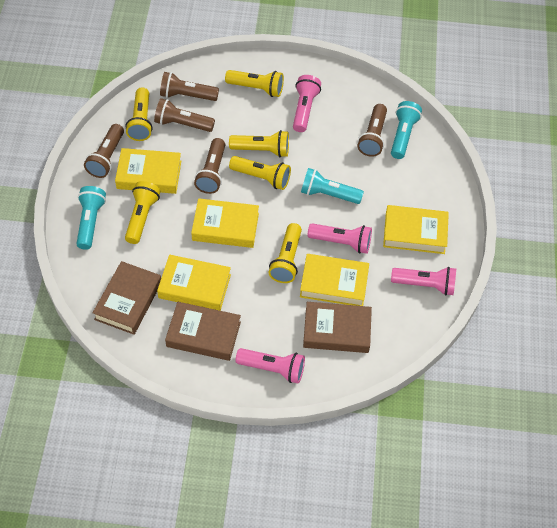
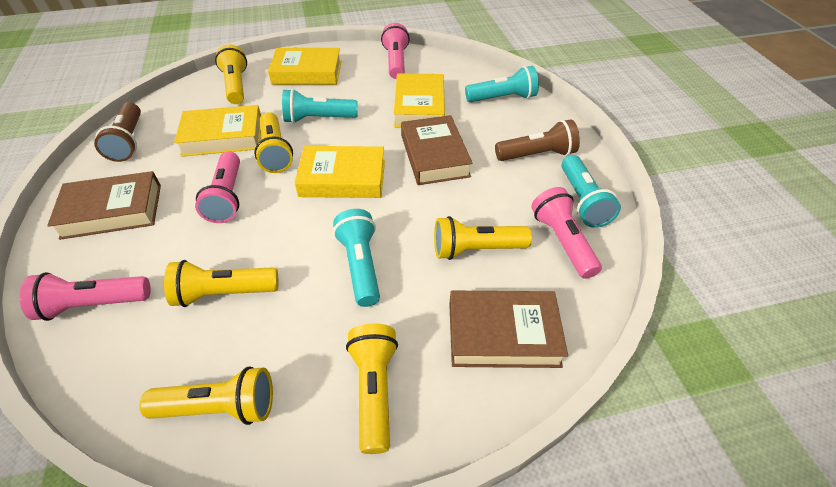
brown flashlight: [84,124,124,178] [154,98,215,132] [160,72,219,101] [194,138,225,194] [357,104,387,157] = 5 -> [94,102,141,162] [495,119,580,161] = 2
turquoise flashlight: [76,186,106,250] [301,168,364,204] [391,101,422,159] = 3 -> [282,89,358,124] [333,209,380,307] [465,66,539,102] [562,155,621,228] = 4
yellow book: [115,148,181,194] [157,255,231,311] [191,198,259,248] [300,254,369,306] [383,205,449,254] = 5 -> [174,105,261,157] [268,48,342,85] [294,146,385,198] [394,74,445,128] = 4

